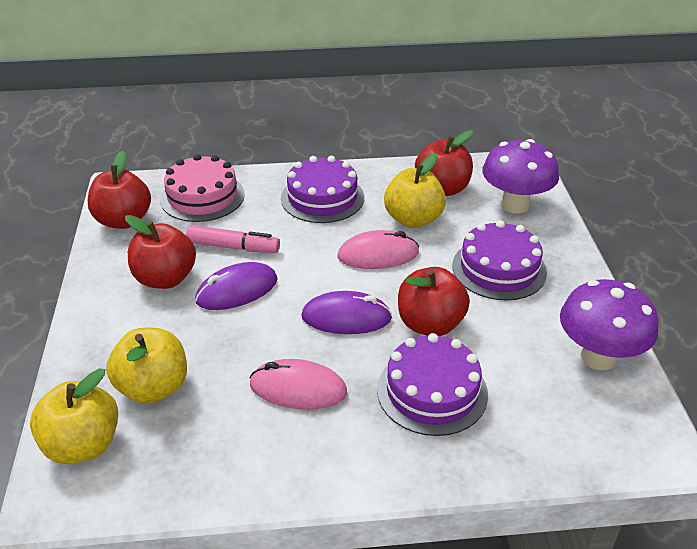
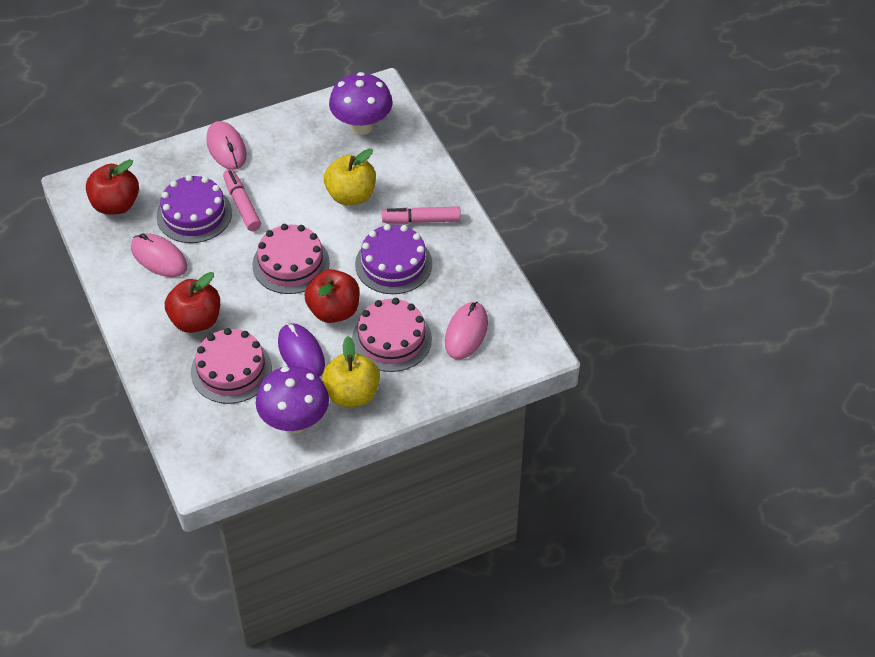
pink cake: [160,154,245,222] = 1 -> [191,328,272,404] [252,224,330,294] [352,298,432,372] = 3
pink marker: [186,225,280,253] = 1 -> [223,169,261,231] [382,206,461,224] = 2
pink mouse: [249,359,347,410] [337,230,419,269] = 2 -> [131,233,187,277] [206,121,247,170] [445,302,488,360] = 3
purple cake: [281,156,364,223] [377,333,488,436] [452,220,547,301] = 3 -> [156,175,232,243] [355,224,432,294] = 2
purple mouse: [195,262,278,310] [301,291,392,334] = 2 -> [278,323,325,377] = 1
red apple: [88,151,151,229] [125,215,196,289] [398,267,470,336] [415,130,473,196] = 4 -> [86,159,139,215] [165,272,220,333] [304,269,359,323] = 3
yellow apple: [30,368,118,464] [106,328,187,404] [384,154,446,228] = 3 -> [322,336,380,407] [324,149,376,205] = 2

